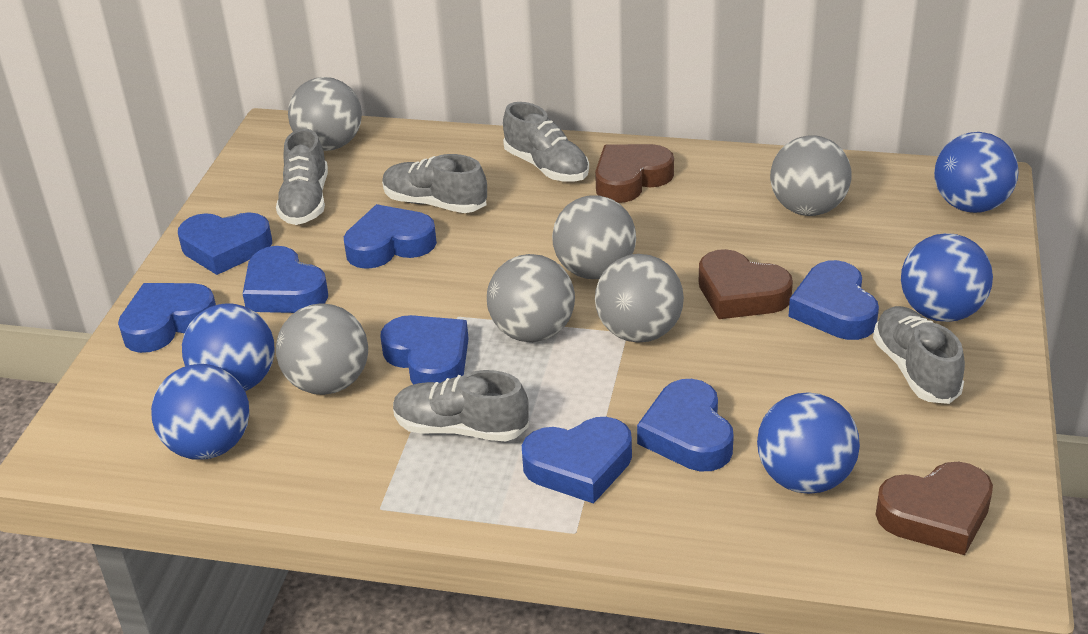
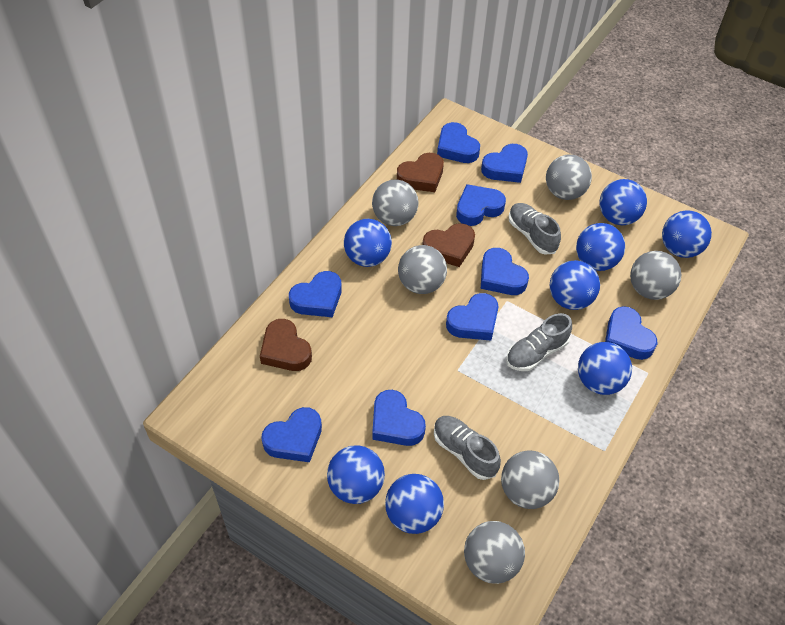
blue ball: [151,364,249,460] [182,303,275,391] [757,392,860,494] [901,233,993,322] [934,132,1019,213] = 5 -> [327,445,385,504] [344,219,392,267] [385,474,444,534] [550,260,600,310] [576,223,625,271] [578,342,632,395] [599,179,647,225] [662,210,712,258] = 8
blue heart: [118,283,216,353] [178,212,272,275] [243,246,328,313] [344,204,437,269] [381,315,469,385] [522,417,632,504] [637,379,734,472] [788,260,879,340] = 8 -> [261,407,322,462] [289,271,342,317] [372,390,426,446] [437,122,480,163] [446,293,498,341] [456,184,506,226] [481,144,528,183] [481,248,529,295] [605,306,657,360] = 9
grey shoe: [276,129,328,225] [382,154,487,213] [393,370,529,441] [503,102,589,182] [873,306,965,404] = 5 -> [434,416,501,480] [506,313,572,371] [509,203,561,254] = 3

